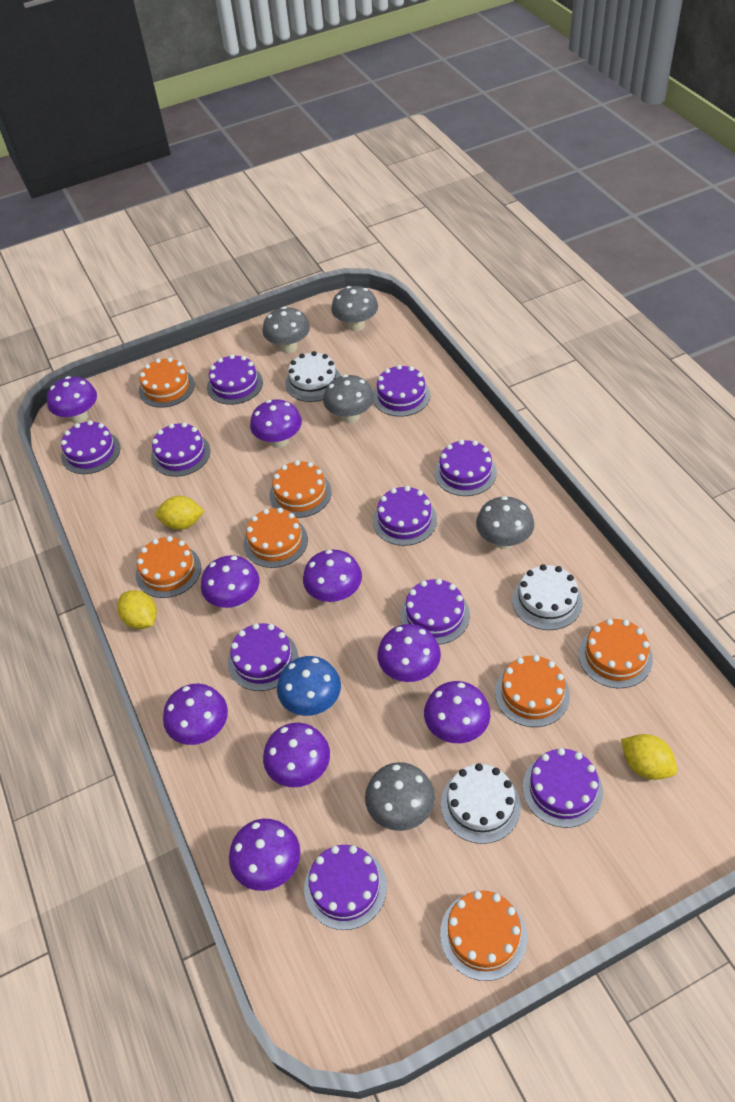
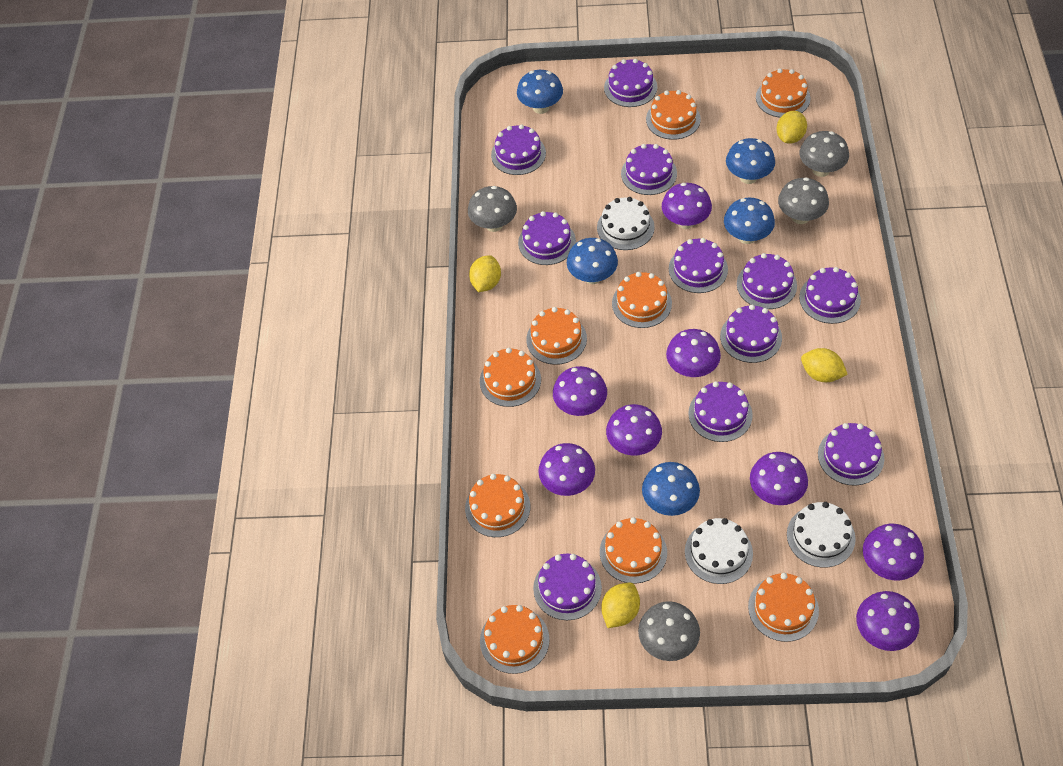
blue mushroom: [277,656,341,716] = 1 -> [517,70,563,114] [567,238,618,284] [642,462,700,516] [724,198,775,244] [726,138,775,184] = 5
grey mushroom: [263,307,310,353] [323,375,374,423] [331,286,378,331] [365,762,435,831] [476,496,534,549] = 5 -> [468,186,517,232] [638,601,700,661] [778,177,829,224] [799,131,849,177] = 4
orange cake: [136,536,201,598] [139,358,195,408] [244,508,308,568] [269,460,332,518] [440,891,527,981] [495,655,570,727] [578,619,653,688] = 7 -> [465,474,530,537] [480,348,541,407] [480,605,550,674] [526,307,587,365] [600,517,667,584] [612,272,672,328] [646,90,701,140] [748,573,819,642] [756,69,810,118] = 9
purple cake: [61,420,120,474] [151,422,210,477] [207,354,263,405] [228,623,298,691] [304,845,387,930] [373,365,431,417] [373,486,437,546] [400,578,470,645] [434,439,497,496] [522,748,603,828] = 10 -> [491,124,546,175] [518,211,576,265] [533,554,602,620] [604,59,657,107] [621,144,677,195] [669,238,728,293] [688,381,753,442] [720,305,782,363] [737,253,797,309] [799,267,861,324] [818,423,884,486] = 11
purple mushroom: [47,376,97,423] [163,684,228,745] [201,555,260,609] [229,819,300,891] [250,399,302,448] [263,723,330,787] [303,549,362,603] [377,624,441,682] [424,681,490,743] = 9 -> [538,443,595,496] [553,366,607,416] [606,404,662,456] [662,183,712,229] [666,329,721,377] [750,452,808,505] [856,591,920,651] [863,524,924,580] = 8
yellow lemon: [117,590,157,629] [156,496,204,530] [621,734,677,780] = 3 -> [469,255,501,292] [601,583,640,628] [777,111,807,144] [801,348,848,382] = 4

